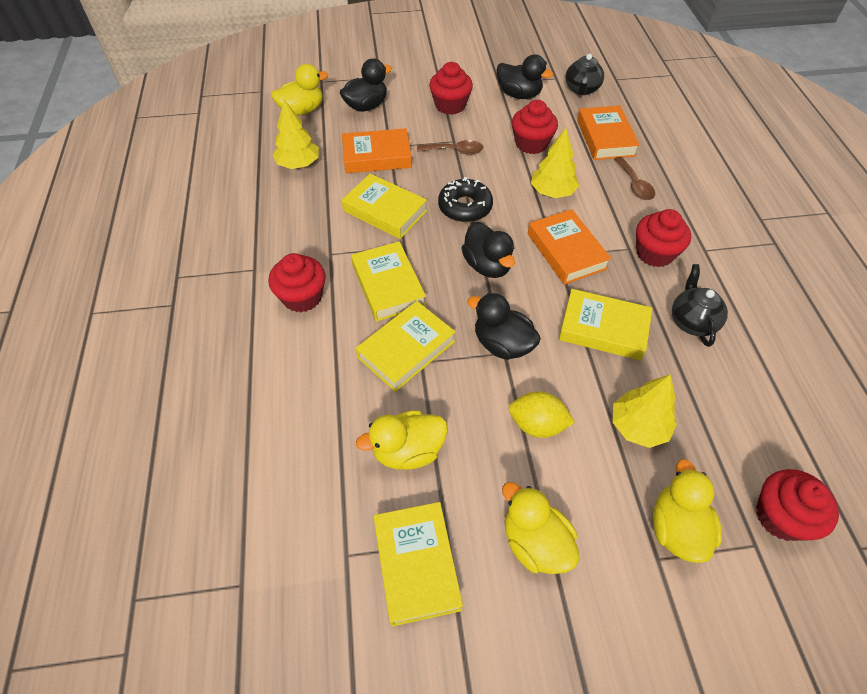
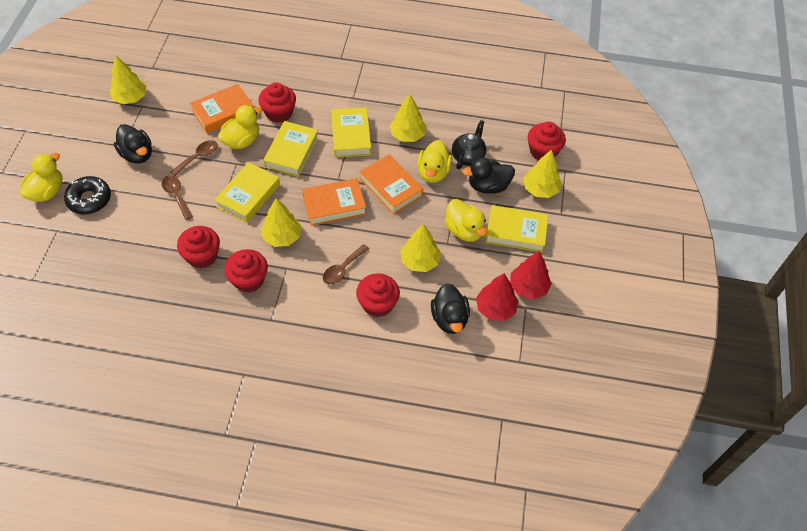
black duck: [340,58,392,112] [462,222,515,278] [467,293,541,360] [496,54,553,99] = 4 -> [114,124,152,163] [431,283,470,334] [462,158,515,194] = 3
black teapot: [566,53,604,95] [672,264,728,347] = 2 -> [452,120,486,169] = 1
brown spoon: [417,140,484,155] [614,157,655,200] = 2 -> [162,175,193,220] [170,140,218,176] [323,244,369,285] = 3
red tree: none = 0 -> [476,273,518,321] [510,251,552,300] = 2
yellow book: [342,174,427,239] [351,241,426,322] [356,301,456,392] [374,502,463,627] [559,289,652,360] = 5 -> [214,162,280,223] [263,121,319,177] [331,107,371,157] [485,205,548,252] = 4
yellow lemon: [508,391,575,438] = 1 -> none = 0
yellow tree: [273,100,319,169] [531,128,579,198] [612,374,677,448] = 3 -> [109,55,146,104] [261,199,302,247] [390,94,427,142] [400,224,441,272] [523,149,562,198] = 5

